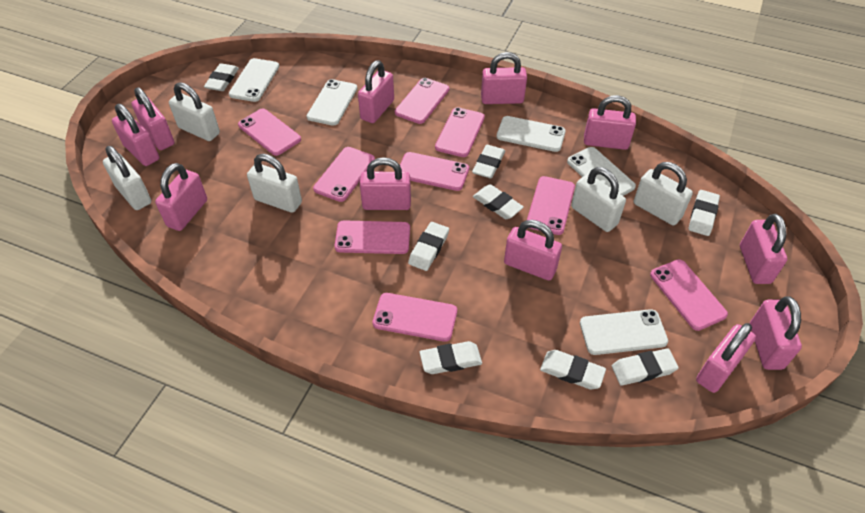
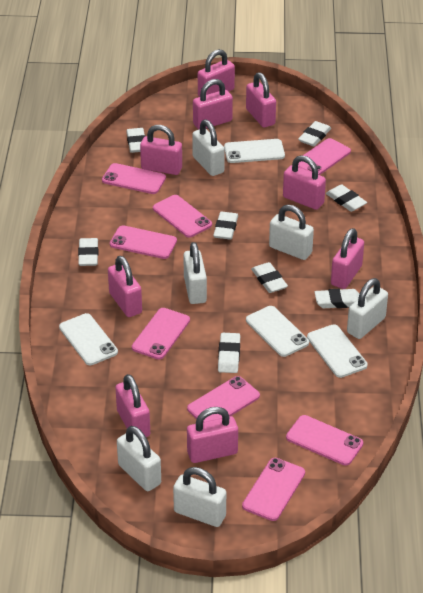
pink padlock: [112,104,159,166] [132,87,174,150] [155,163,207,231] [358,61,394,123] [360,157,411,210] [481,52,527,104] [504,220,562,280] [584,95,636,150] [696,323,756,393] [740,214,787,284] [750,297,802,370] = 11 -> [108,256,142,317] [115,374,150,437] [140,125,182,175] [187,407,238,463] [193,79,233,130] [198,49,235,97] [246,72,276,127] [283,155,326,210] [331,228,364,289] = 9
pink phone: [238,109,301,156] [313,147,375,202] [335,220,410,254] [372,293,457,342] [395,78,449,124] [400,152,469,191] [435,107,485,157] [527,176,575,235] [650,259,728,331] = 9 -> [102,163,166,194] [110,225,177,259] [132,308,190,360] [153,195,212,238] [187,376,260,422] [242,458,305,521] [286,415,363,466] [298,138,351,175] = 8
white padlock: [103,146,151,210] [169,82,220,141] [247,154,302,213] [571,167,626,232] [634,162,693,225] = 5 -> [117,426,161,491] [173,467,226,527] [183,242,207,304] [192,120,225,176] [269,205,314,260] [347,278,388,339] = 6
white phone: [229,58,279,102] [307,79,358,126] [497,116,566,152] [567,147,636,196] [580,309,668,355] = 5 -> [59,313,118,365] [224,139,285,163] [246,306,309,357] [307,324,368,378] = 4

